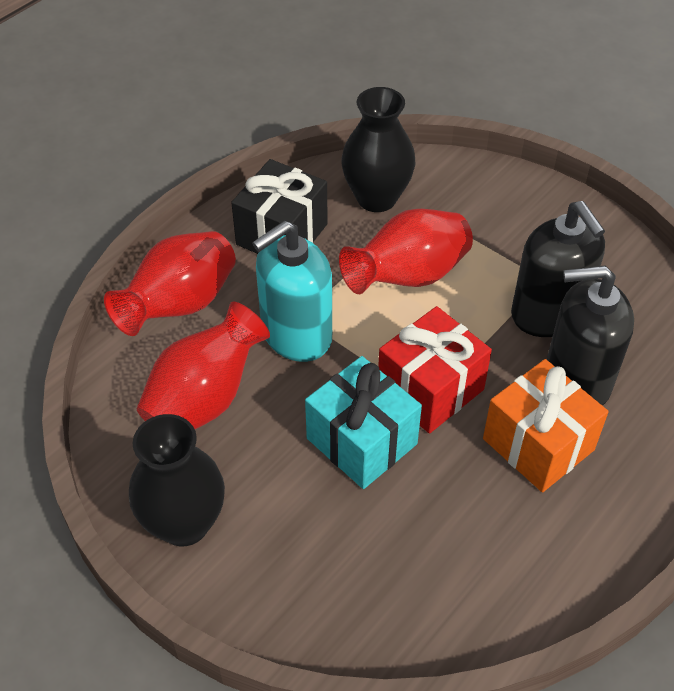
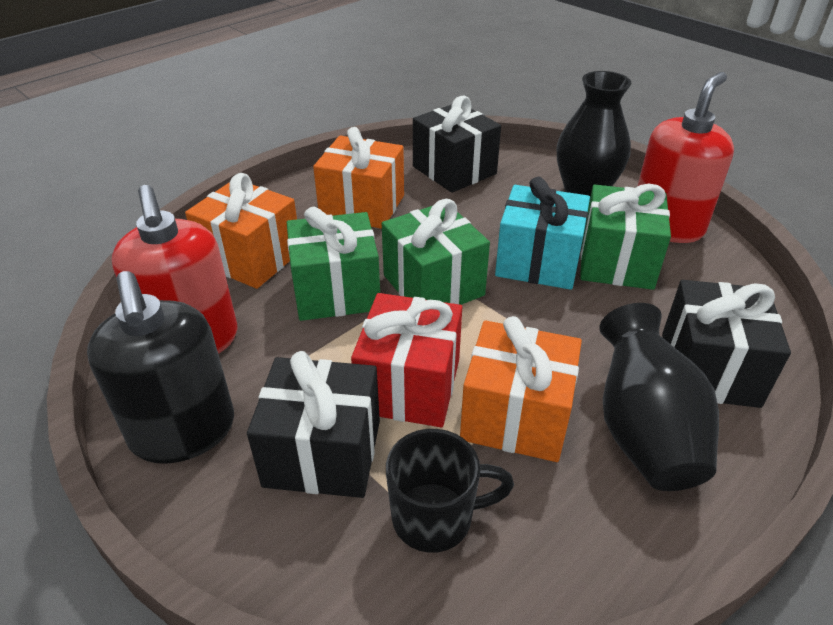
black gift: [231,159,328,254] = 1 -> [247,351,380,498] [413,96,501,193] [662,280,791,408] = 3
black mug: none = 0 -> [386,429,514,553] = 1
black soap dispenser: [511,201,605,337] [547,266,634,406] = 2 -> [87,271,234,464] = 1
green gift: none = 0 -> [287,207,380,321] [382,199,490,305] [580,184,671,290] = 3
orange gift: [483,359,609,492] = 1 -> [185,173,297,289] [313,127,404,229] [460,316,582,462] = 3
red soap dispenser: none = 0 -> [112,185,238,354] [637,72,734,243] = 2
red vase: [104,231,236,336] [136,302,270,429] [339,209,473,294] = 3 -> none = 0
turquoise soap dispenser: [252,221,332,362] = 1 -> none = 0

